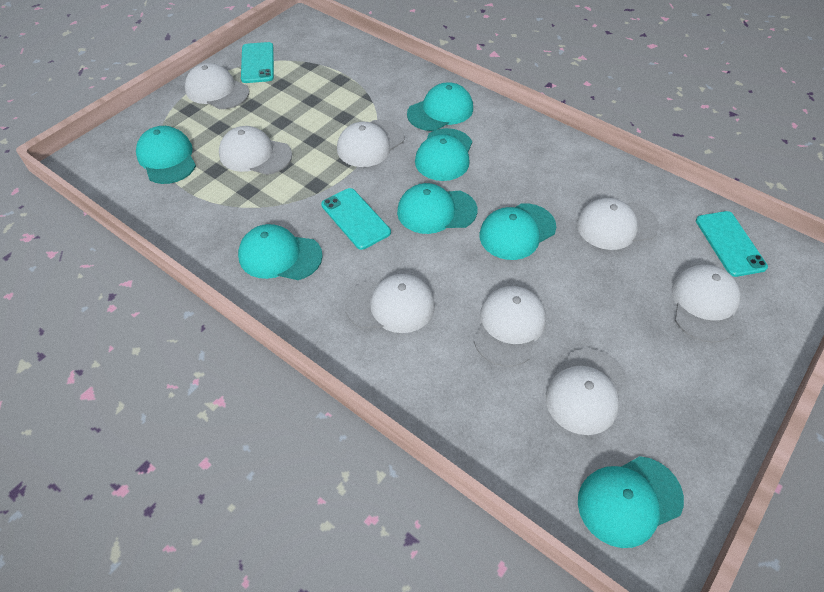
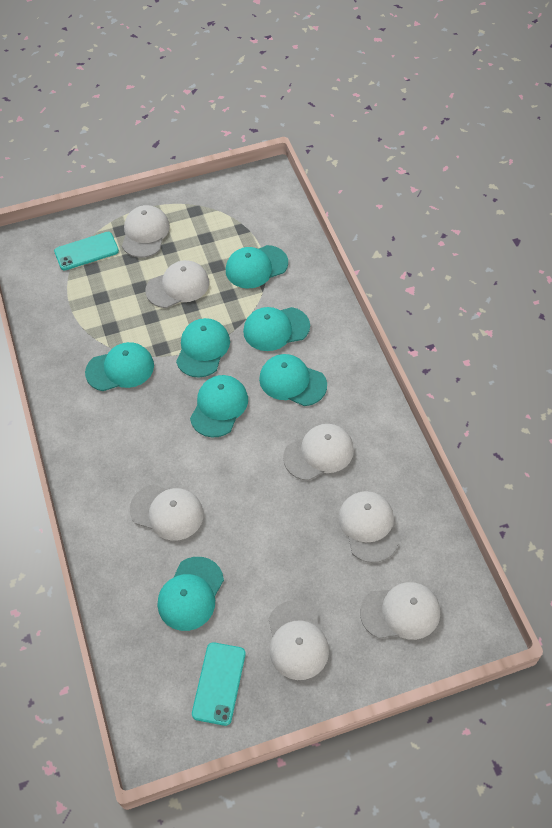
turquoise phone: [241,42,274,83] [321,188,391,250] [696,211,768,277] = 3 -> [54,232,119,271] [192,642,246,726] = 2
white cap: [185,63,249,109] [219,126,292,175] [337,120,405,167] [345,274,435,333] [474,286,546,367] [546,348,626,435] [577,198,659,250] [672,265,740,343] = 8 -> [122,205,170,258] [130,484,204,541] [145,260,209,308] [268,600,329,680] [283,424,354,481] [338,491,398,563] [360,582,440,640] = 7

